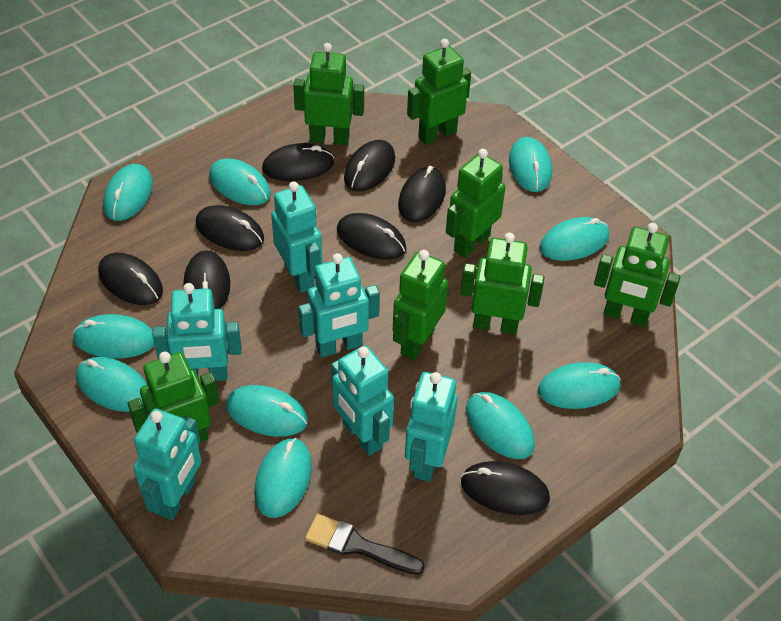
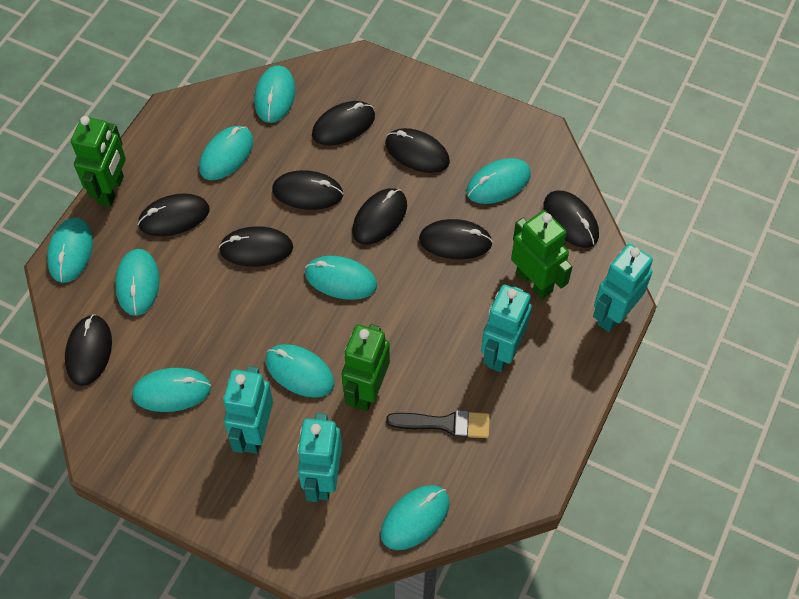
black mouse: [98,253,163,305] [184,250,230,309] [196,205,264,251] [262,143,334,181] [337,213,406,260] [344,140,395,191] [398,166,446,222] [461,461,550,515] = 8 -> [65,314,112,386] [138,193,210,236] [219,226,293,267] [272,170,343,210] [312,101,375,146] [352,188,407,245] [385,128,450,173] [419,219,493,259] [543,191,599,248] = 9
green robot: [128,352,219,442] [293,43,364,145] [393,250,448,360] [407,39,471,145] [446,149,505,258] [460,233,545,335] [594,223,681,327] = 7 -> [71,116,126,207] [342,324,390,411] [511,210,572,299] = 3
turquoise mouse: [73,314,154,359] [76,357,147,412] [103,164,153,221] [209,159,271,205] [226,385,308,437] [254,438,312,518] [466,392,535,459] [509,137,552,192] [538,362,621,409] [540,217,609,261] = 10 -> [47,217,93,283] [115,249,160,316] [132,368,211,412] [199,126,253,180] [254,65,295,123] [266,344,334,398] [305,256,377,300] [381,485,450,550] [466,158,531,204] = 9
turquoise robot: [134,409,201,520] [153,283,242,381] [271,181,322,293] [298,253,380,358] [331,345,394,456] [405,372,458,482] = 6 -> [223,366,273,454] [297,413,342,502] [481,285,532,372] [593,244,653,332] = 4

